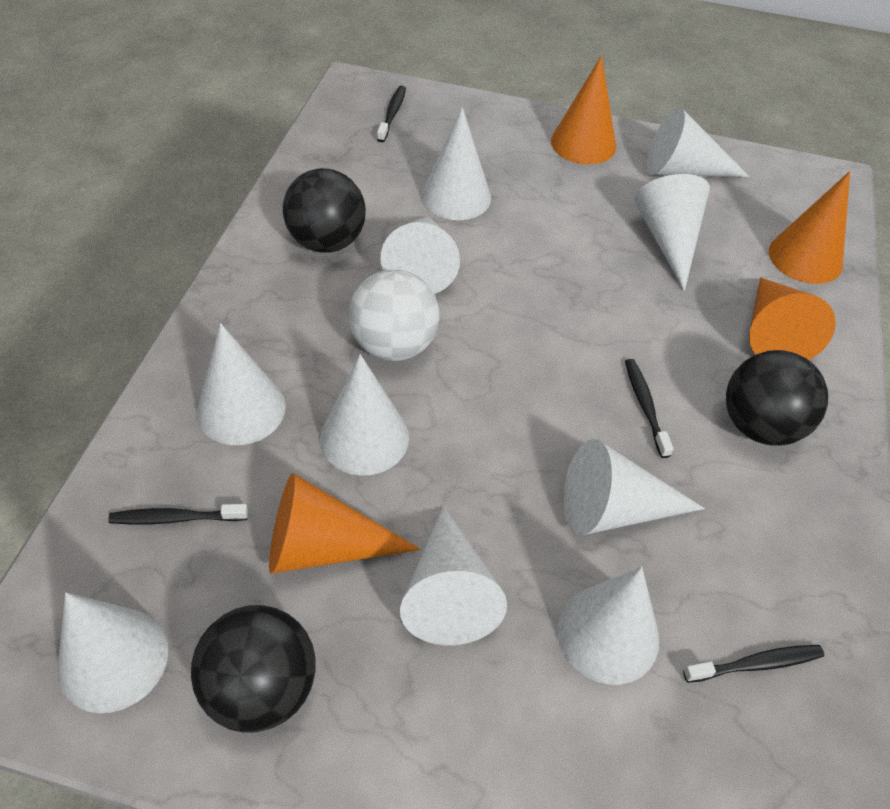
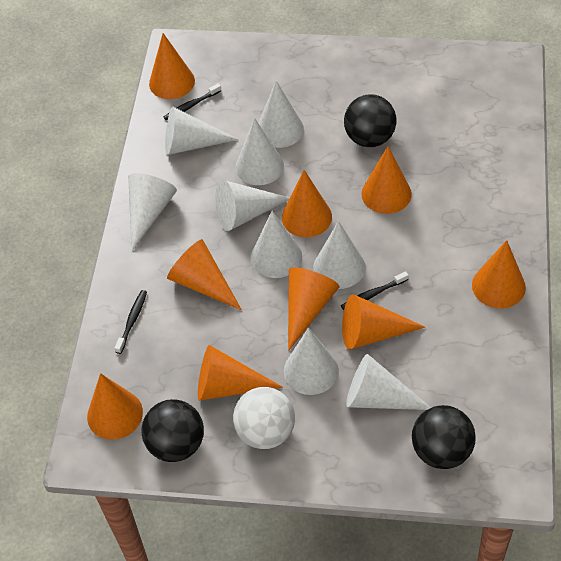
black toothbrush: [108,504,248,525] [377,86,406,142] [625,359,674,458] [683,645,824,683] = 4 -> [114,290,147,354] [164,83,221,121] [341,271,409,310] = 3
orange cone: [269,473,421,574] [551,56,616,165] [749,277,836,360] [769,171,850,284] = 4 -> [87,373,143,440] [149,33,195,99] [167,239,242,310] [198,345,283,401] [282,170,332,237] [288,267,340,351] [342,295,426,350] [361,146,412,214] [472,240,526,308] = 9
white cone: [58,593,169,713] [197,323,286,445] [320,354,409,476] [381,216,460,294] [400,506,507,646] [421,107,491,220] [557,567,659,685] [563,439,705,535] [635,174,710,291] [646,107,750,177] = 10 -> [128,173,177,251] [165,107,239,155] [215,180,290,231] [235,118,284,185] [251,211,302,278] [258,81,304,148] [284,328,339,395] [313,221,366,289] [346,354,431,410] = 9

